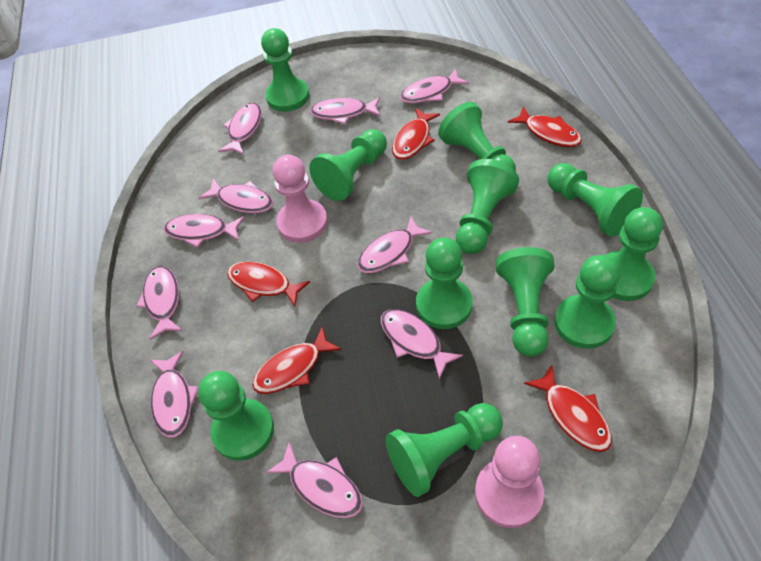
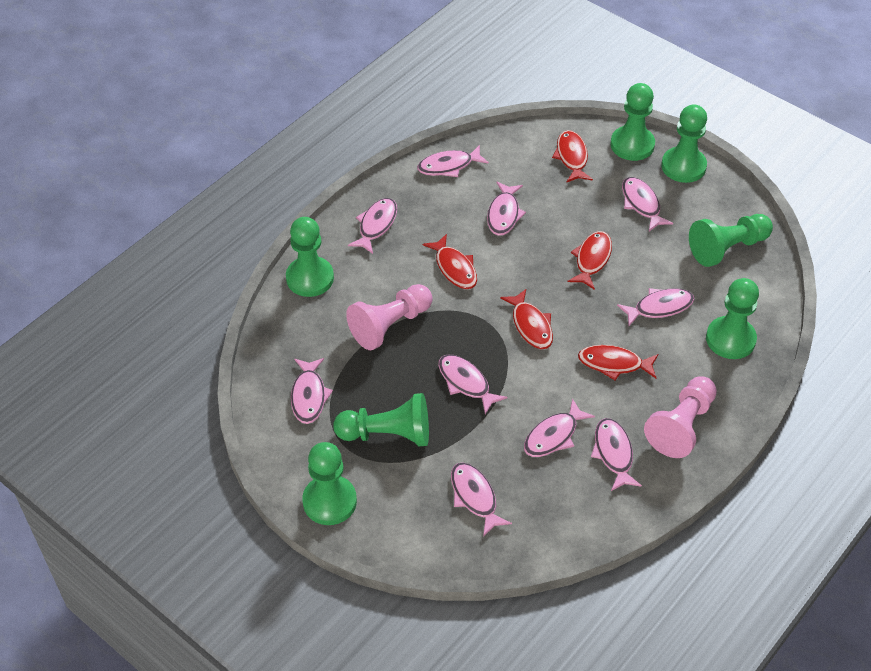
green pawn: [198,371,274,461] [261,28,309,112] [309,129,387,201] [385,403,503,497] [416,238,473,329] [438,102,516,171] [456,159,519,254] [496,247,555,357] [547,163,643,237] [554,255,620,349] [605,207,663,301] = 11 -> [286,217,334,297] [302,442,357,525] [333,393,429,446] [610,83,655,161] [661,104,707,183] [689,214,773,267] [706,278,759,359] = 7

